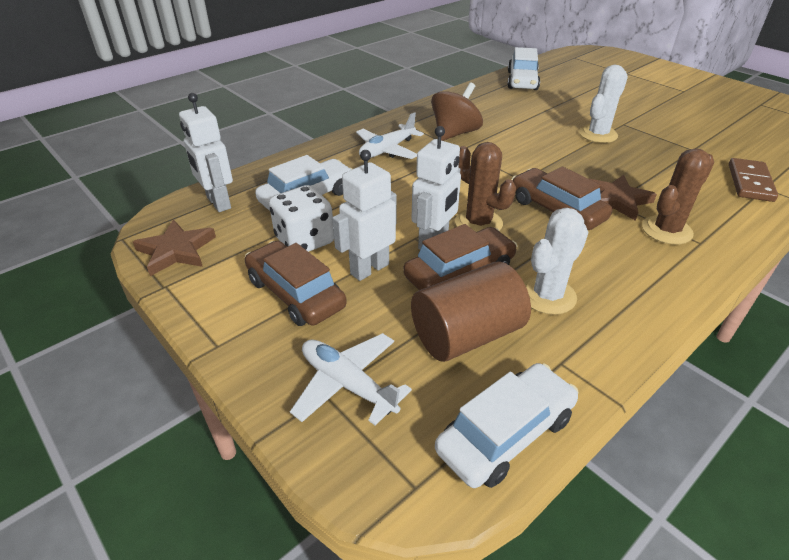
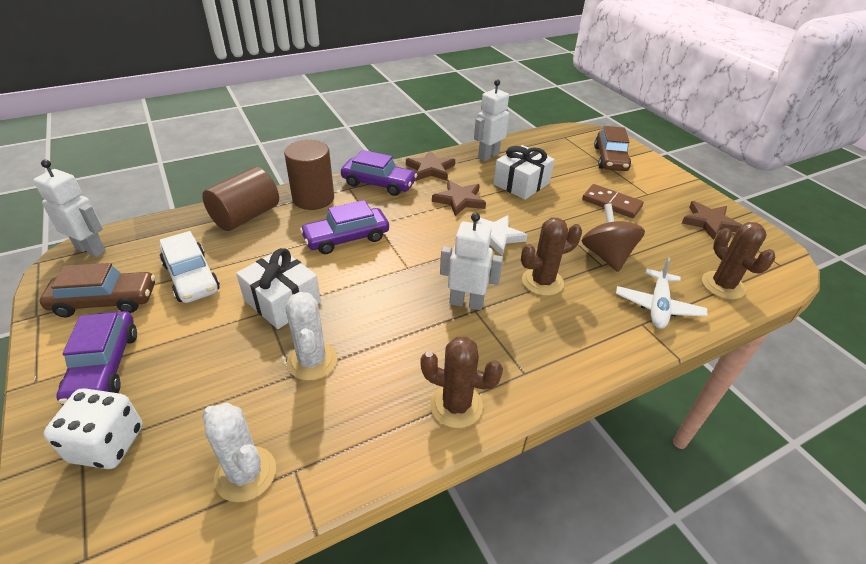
brown cactus: [455,142,516,232] [642,148,714,245] = 2 -> [420,336,503,428] [521,218,582,296] [702,222,775,300] = 3
brown car: [245,241,347,326] [403,224,517,290] [512,167,612,230] = 3 -> [40,263,155,318] [594,126,631,171] = 2
brown cylinder: [411,261,531,362] = 1 -> [202,167,279,231] [284,140,334,210] = 2
brown star: [133,220,216,276] [590,175,657,221] = 2 -> [406,151,455,181] [432,180,486,216] [682,201,742,240] = 3
purple car: none = 0 -> [56,311,137,405] [300,200,389,254] [341,150,417,196] = 3
white car: [255,155,352,211] [435,363,578,488] [507,47,540,90] = 3 -> [160,231,220,303] = 1
white gift: none = 0 -> [236,248,321,329] [493,145,555,200] = 2
white plane: [290,333,412,426] [356,112,424,159] = 2 -> [616,257,707,329] = 1
white star: none = 0 -> [476,215,527,256] = 1

